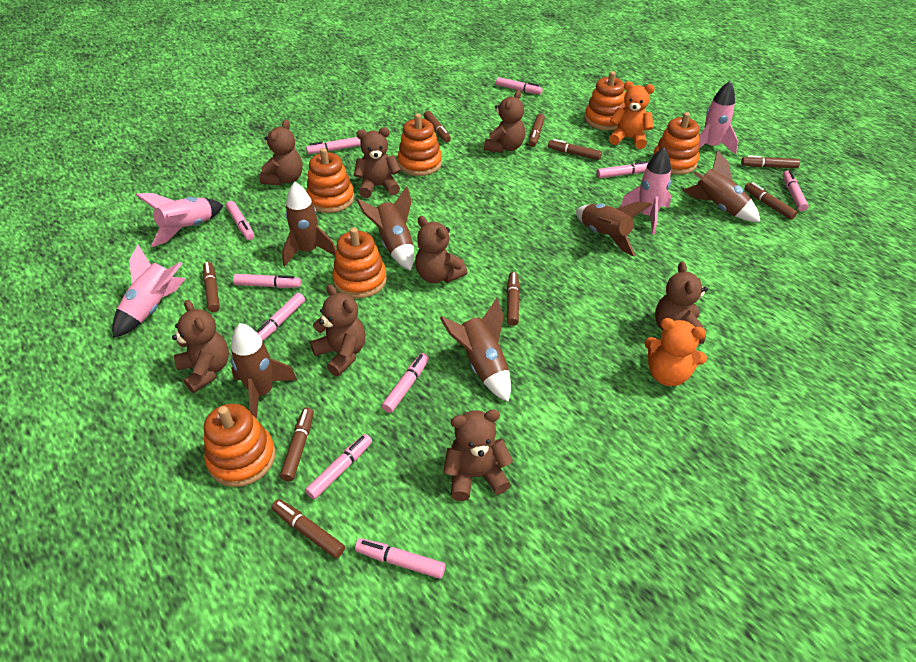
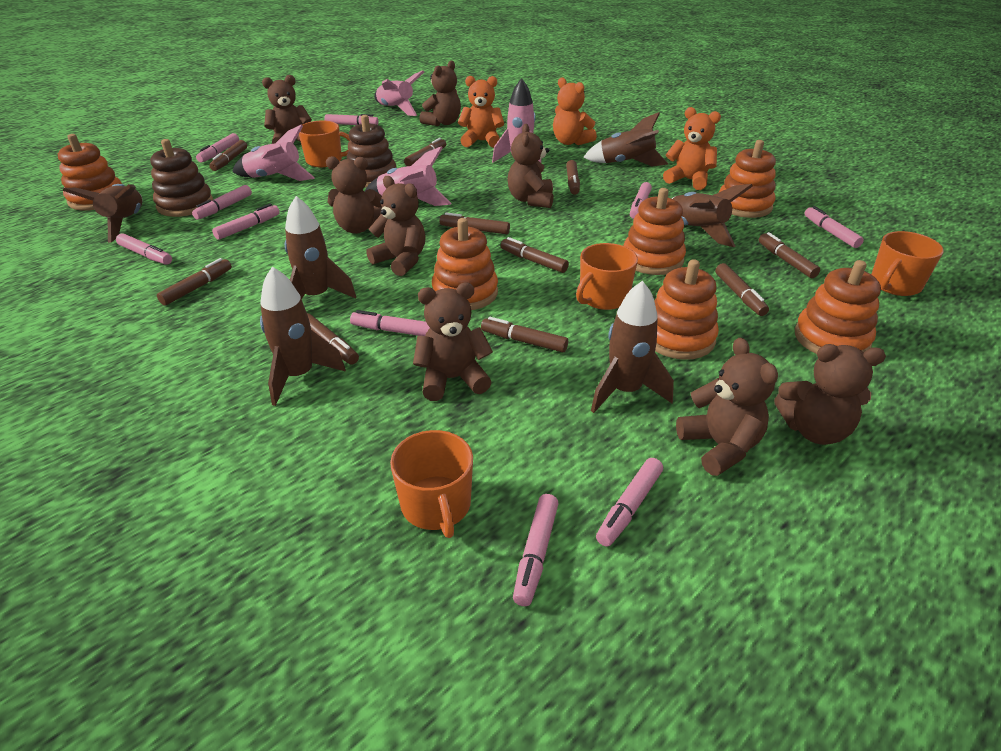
brown marker: [203,262,220,312] [271,499,345,558] [280,407,314,481] [424,111,451,142] [507,272,520,326] [529,114,545,147] [548,139,602,160] [741,155,800,168] [744,182,797,220] = 9 -> [157,258,232,306] [209,140,247,171] [307,313,359,364] [404,138,446,166] [440,212,510,234] [481,317,568,352] [501,237,569,273] [566,160,580,195] [715,263,769,316] [759,232,820,278] = 10
brown stacking toy: none = 0 -> [150,139,213,217] [347,115,397,188] = 2
orange mug: none = 0 -> [299,120,350,167] [390,430,473,538] [576,243,638,310] [871,231,944,296] = 4
orange teddy bear: [609,81,655,149] [644,318,707,386] = 2 -> [458,76,504,148] [553,77,597,145] [663,107,721,190] = 3

